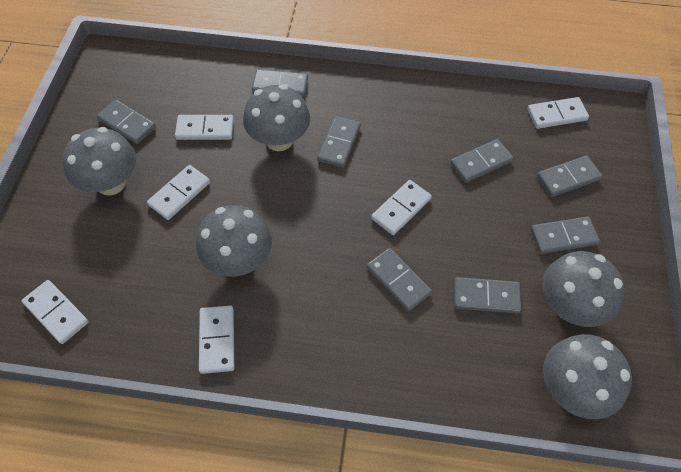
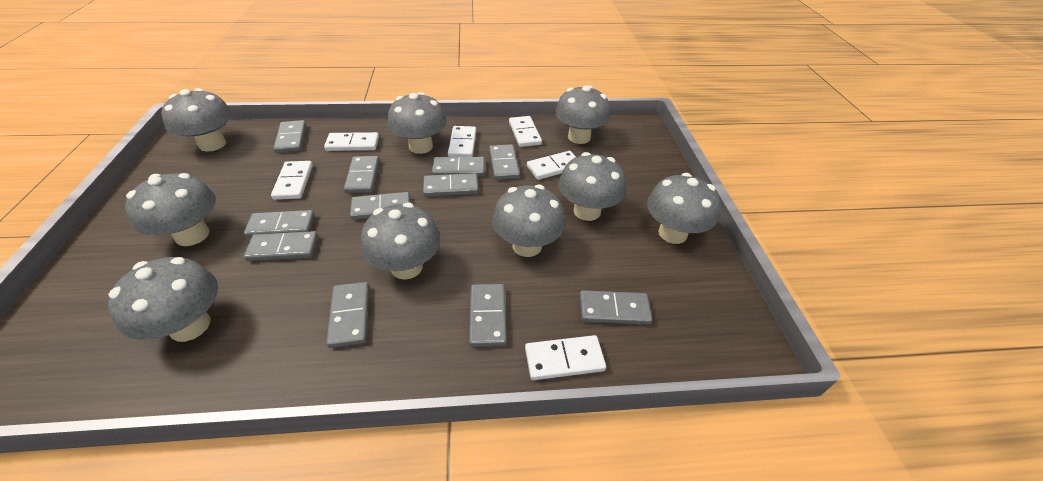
grey domino: [97,99,156,144] [252,69,308,97] [317,116,361,168] [367,248,432,311] [450,139,513,183] [454,277,521,314] [531,216,600,254] [537,156,603,197] = 8 -> [244,210,315,238] [244,231,318,261] [273,120,306,153] [326,282,369,348] [344,156,379,193] [350,192,410,220] [423,173,479,197] [432,157,485,176] [469,284,507,347] [489,144,520,180] [579,290,652,325] = 11
grey mushroom: [63,127,136,196] [196,205,272,277] [243,84,310,151] [542,251,625,327] [543,334,632,419] = 5 -> [108,257,218,342] [125,173,216,246] [161,88,232,152] [361,203,440,280] [388,92,447,154] [492,184,565,257] [555,85,611,144] [558,152,626,221] [647,173,720,244] = 9

